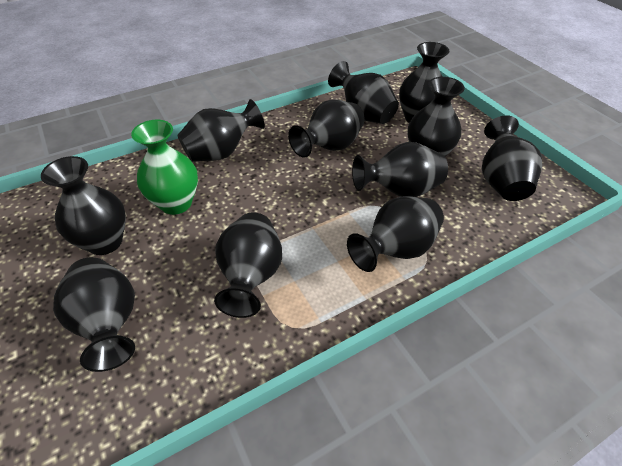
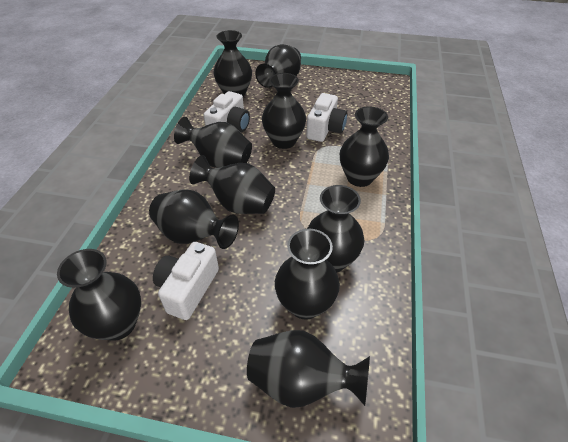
green vase: [131,120,198,215] = 1 -> none = 0
white camera: none = 0 -> [153,242,219,320] [204,91,250,132] [306,93,347,142] = 3

